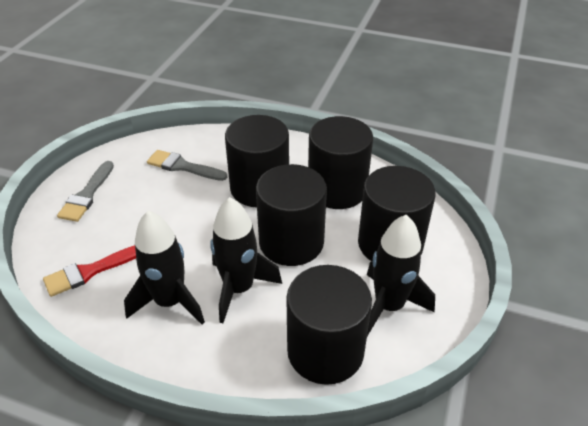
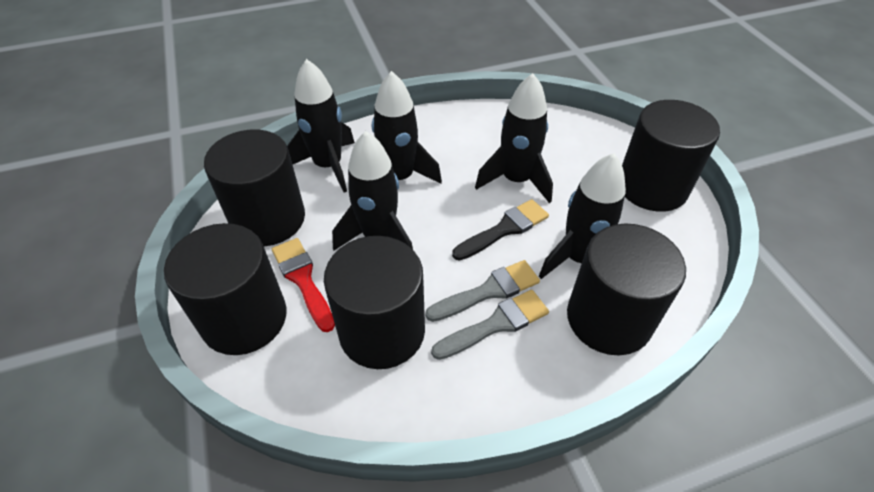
black brush: none = 0 -> [452,199,549,261] = 1
black rocket: [124,211,205,325] [210,197,282,323] [367,215,435,336] = 3 -> [287,59,355,192] [332,131,413,251] [372,71,442,184] [475,73,553,203] [539,153,626,279] = 5

